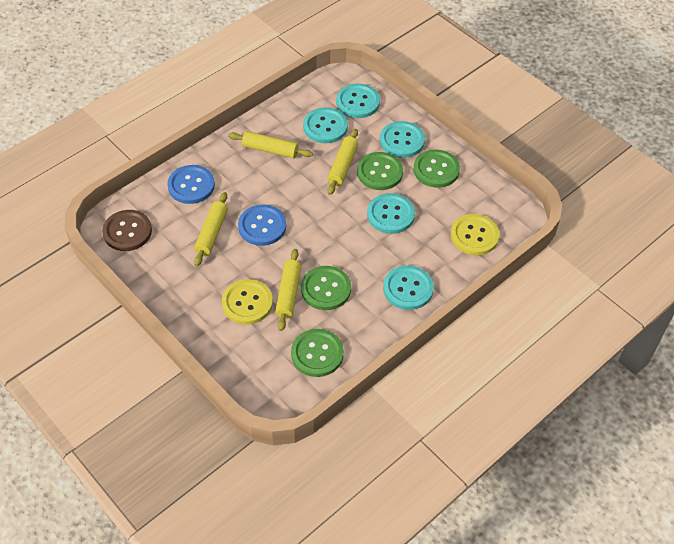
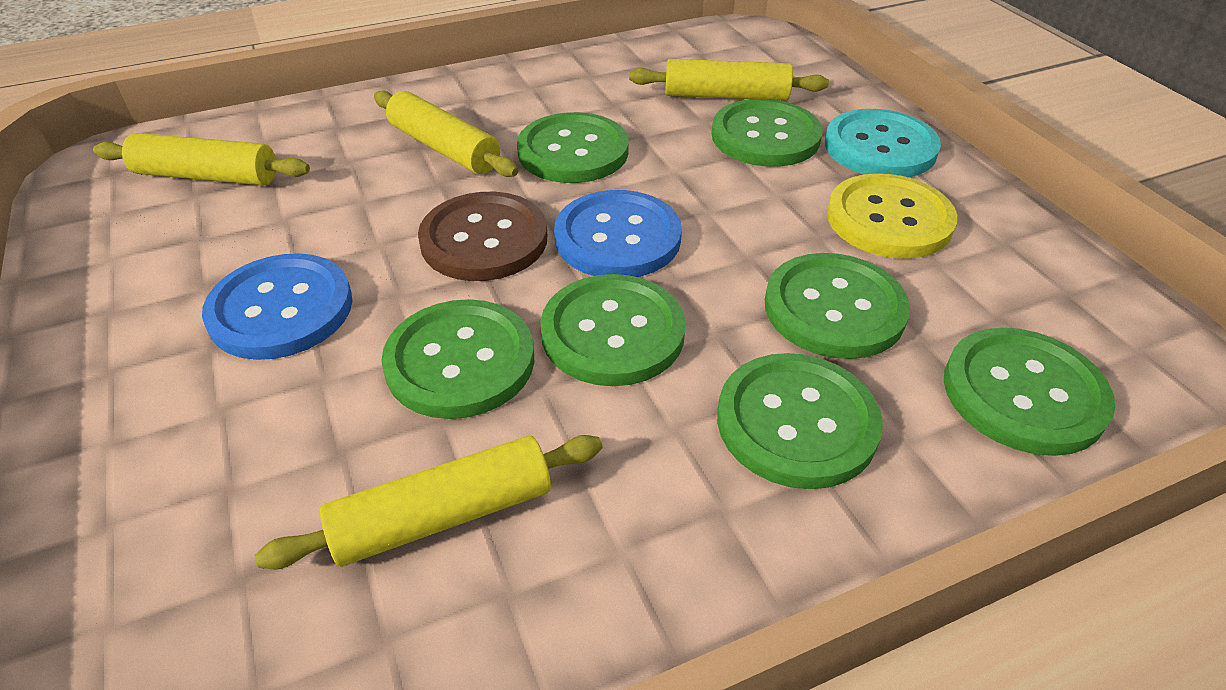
green button: [291,329,344,377] [301,266,351,310] [357,152,403,190] [414,149,460,188] = 4 -> [381,299,534,419] [517,112,629,183] [540,274,686,386] [712,99,823,167] [717,353,883,489] [765,253,910,359] [944,328,1115,456] = 7
turquoise button: [303,107,348,143] [336,84,380,118] [367,193,415,234] [380,121,425,158] [383,265,434,310] = 5 -> [825,109,941,177] = 1
yellow button: [222,279,273,324] [451,214,500,255] = 2 -> [827,173,957,259] = 1

